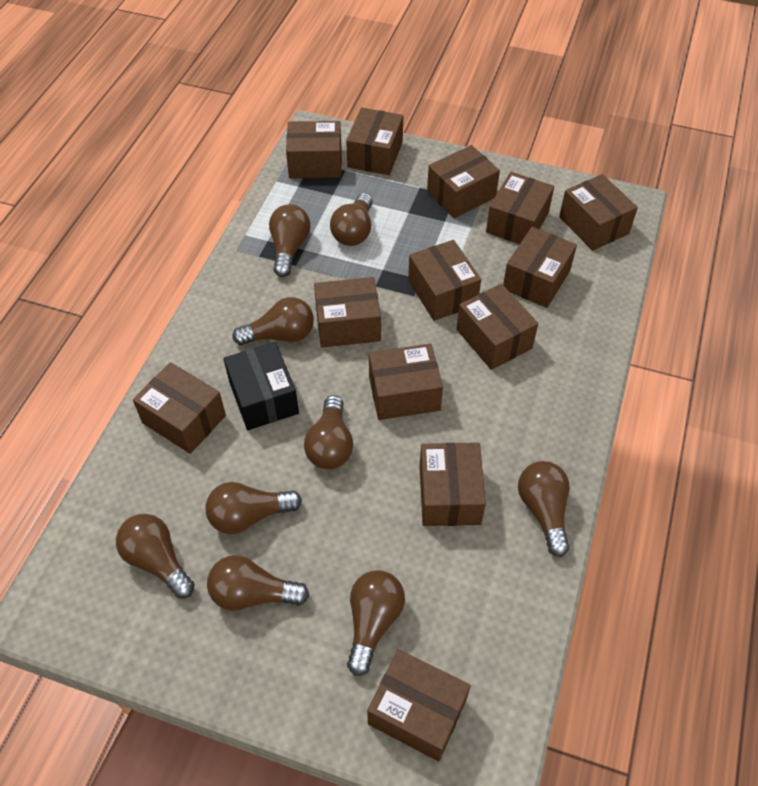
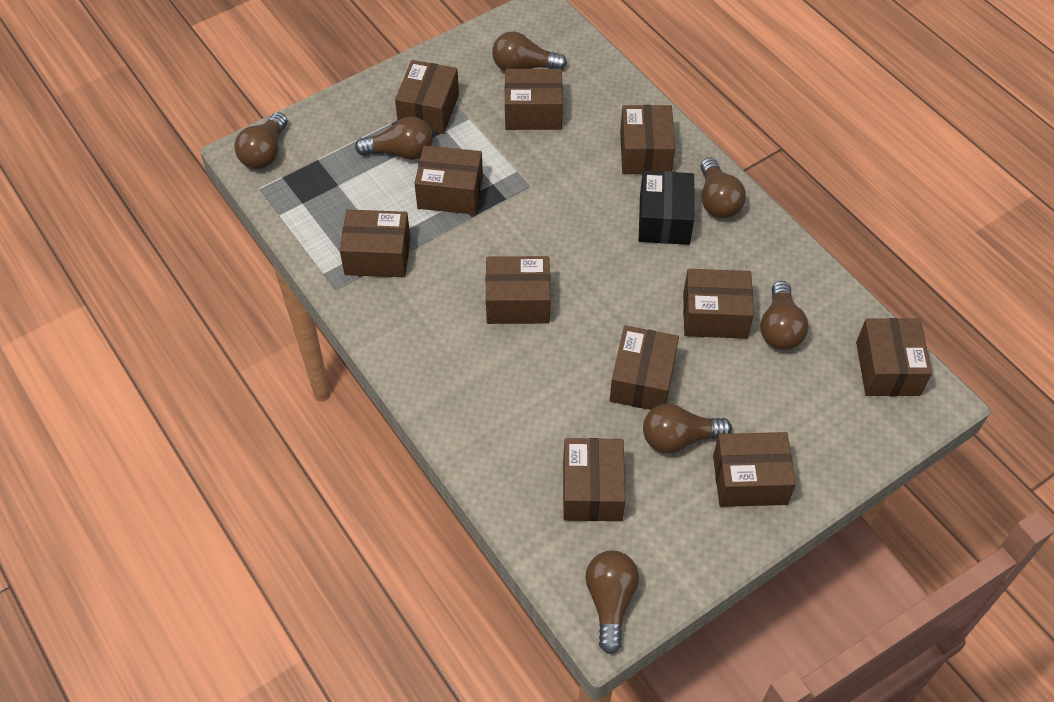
brown box: [133,362,226,454] [286,121,342,178] [314,277,381,347] [346,108,403,175] [367,649,471,761] [369,344,443,420] [408,240,481,321] [419,443,486,526] [427,145,500,218] [457,284,538,370] [486,172,554,244] [503,227,577,308] [559,174,638,251] = 13 -> [340,209,410,277] [395,60,459,134] [414,145,483,215] [486,256,550,324] [505,69,563,130] [563,438,625,521] [610,325,679,410] [620,105,675,174] [683,269,754,339] [713,432,796,507] [856,318,932,396] = 11
brown light bulb: [116,514,195,598] [205,482,302,534] [207,555,309,611] [233,297,314,345] [269,204,311,277] [304,395,353,469] [330,193,373,246] [347,570,405,676] [518,461,570,557] = 9 -> [234,112,288,169] [355,116,433,160] [492,31,567,71] [585,550,639,654] [643,404,732,453] [700,158,746,218] [760,281,808,350] = 7

